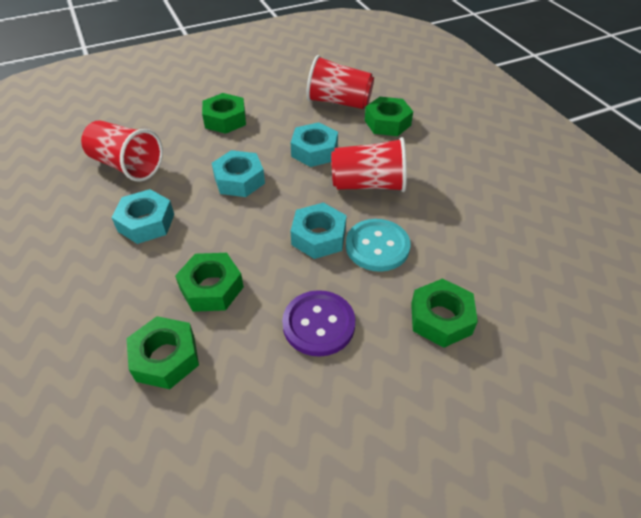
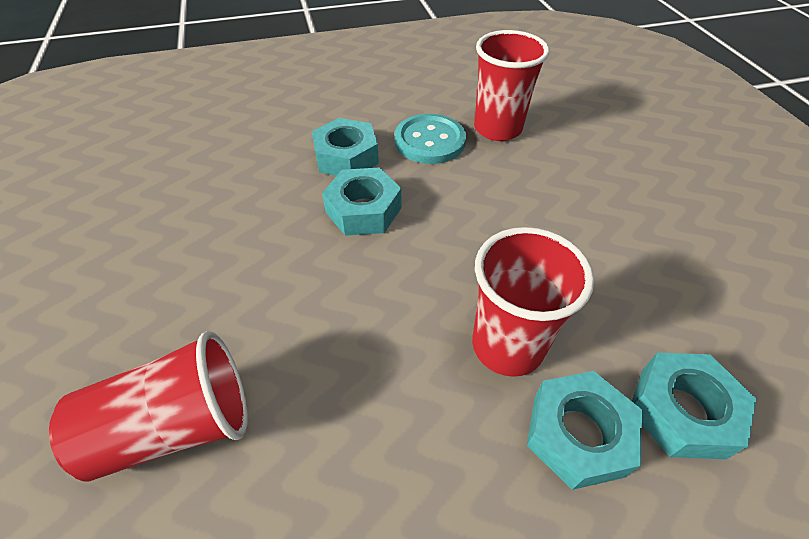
green nut: [127,316,199,389] [175,253,244,312] [202,93,246,134] [365,97,413,136] [411,278,478,348] = 5 -> none = 0
purple button: [282,290,355,357] = 1 -> none = 0

